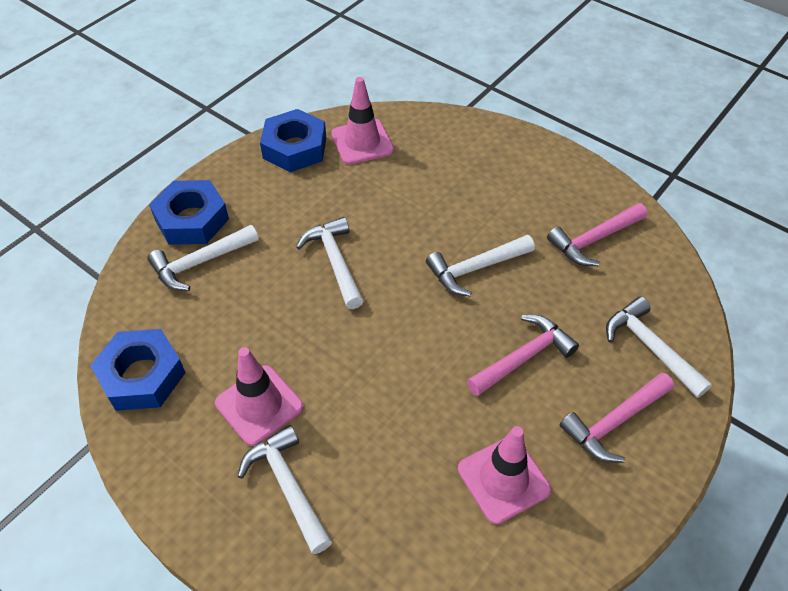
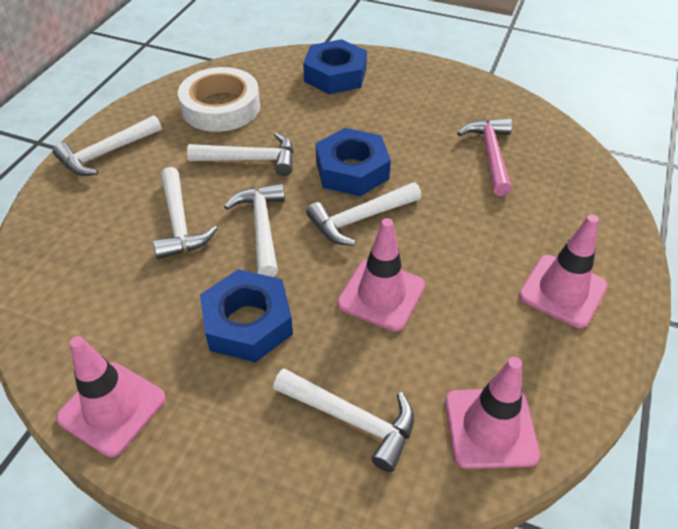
pink hammer: [467,315,579,396] [547,203,647,266] [560,373,674,463] = 3 -> [457,118,512,196] = 1
pink traffic cone: [215,347,304,446] [331,77,394,165] [458,426,551,524] = 3 -> [56,336,166,457] [337,218,425,331] [445,357,540,469] [519,214,608,328] = 4
white hammer: [147,225,259,291] [237,425,332,554] [296,217,364,309] [426,235,535,296] [606,297,712,398] = 5 -> [53,115,162,176] [153,167,218,259] [187,132,294,176] [224,183,285,277] [273,368,414,472] [306,182,421,246] = 6
white tape: none = 0 -> [178,67,260,132] = 1

